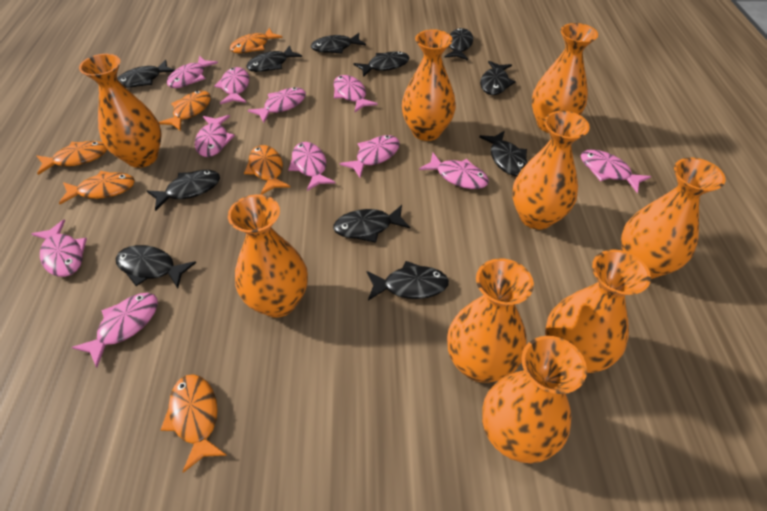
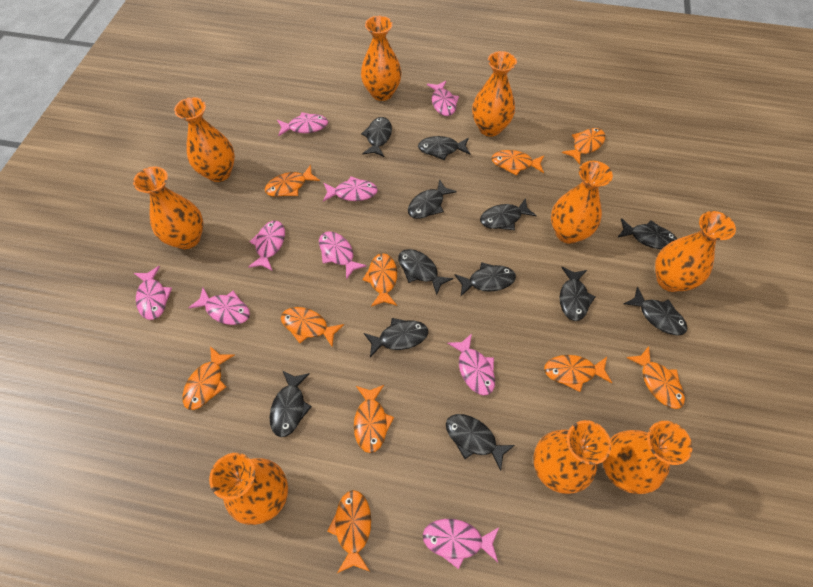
black fish: [116,245,196,288] [117,60,175,88] [147,170,220,211] [246,45,302,72] [311,33,366,54] [333,205,410,243] [353,51,410,77] [367,261,449,300] [444,28,473,60] [479,131,527,176] [480,61,516,95] = 11 -> [270,370,312,437] [361,117,392,157] [364,318,428,357] [398,249,453,296] [408,179,457,219] [418,136,470,160] [446,414,515,471] [454,262,516,296] [480,198,537,230] [560,267,595,321] [617,218,677,249] [624,287,687,335] = 12
orange fish: [37,141,107,175] [59,171,135,204] [159,90,211,131] [161,374,227,473] [230,28,283,53] [244,145,290,195] = 6 -> [182,346,234,410] [265,165,320,197] [281,307,344,347] [327,490,371,573] [354,385,394,453] [362,253,397,307] [491,150,544,176] [544,355,612,392] [562,128,605,164] [626,346,685,409] = 10
pink fish: [31,220,87,277] [72,293,158,368] [167,56,218,88] [195,115,235,157] [214,67,249,104] [248,87,306,123] [288,142,336,191] [333,75,378,112] [340,135,400,177] [419,153,489,189] [581,149,651,193] = 11 -> [134,266,172,320] [188,287,250,325] [248,221,285,271] [277,112,328,136] [319,232,367,280] [323,176,378,201] [423,519,499,569] [427,81,459,116] [447,334,495,395] = 9

